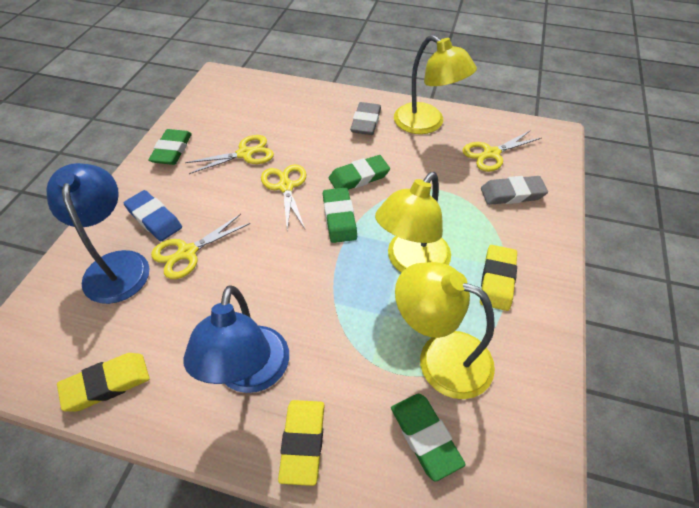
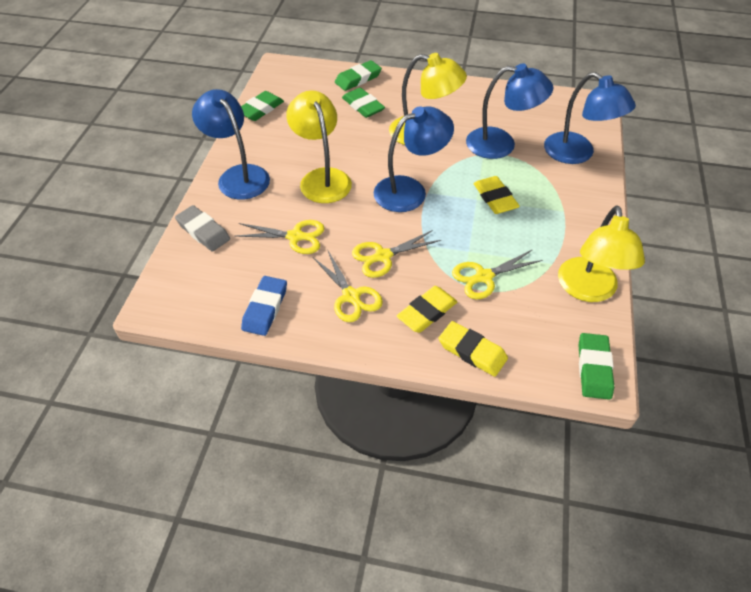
blue lamp: [47,163,150,304] [183,285,289,393] = 2 -> [192,89,270,200] [373,106,454,212] [466,63,554,159] [544,72,636,164] = 4
grey eraser: [350,102,381,135] [481,176,548,205] = 2 -> [175,205,230,252] = 1

